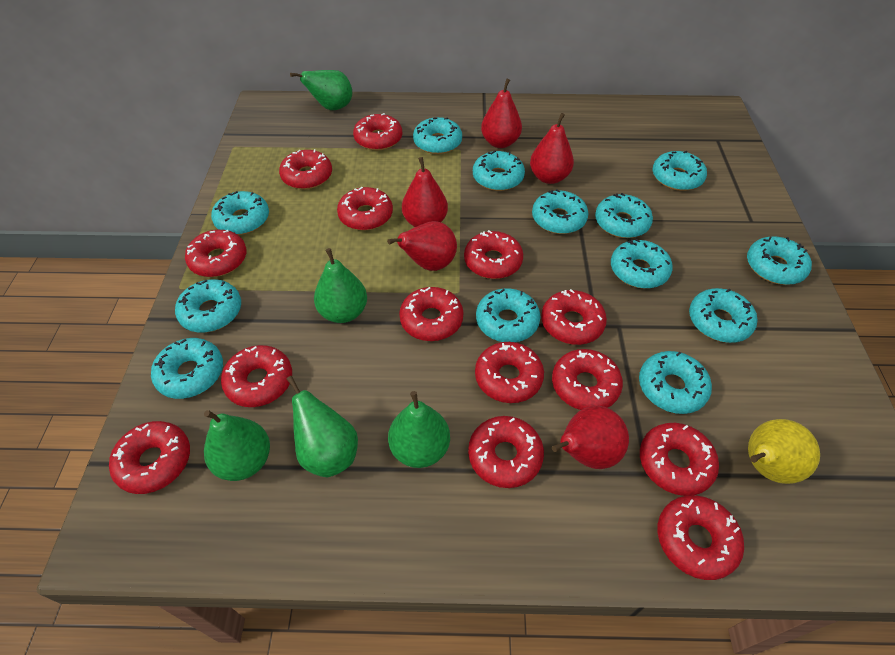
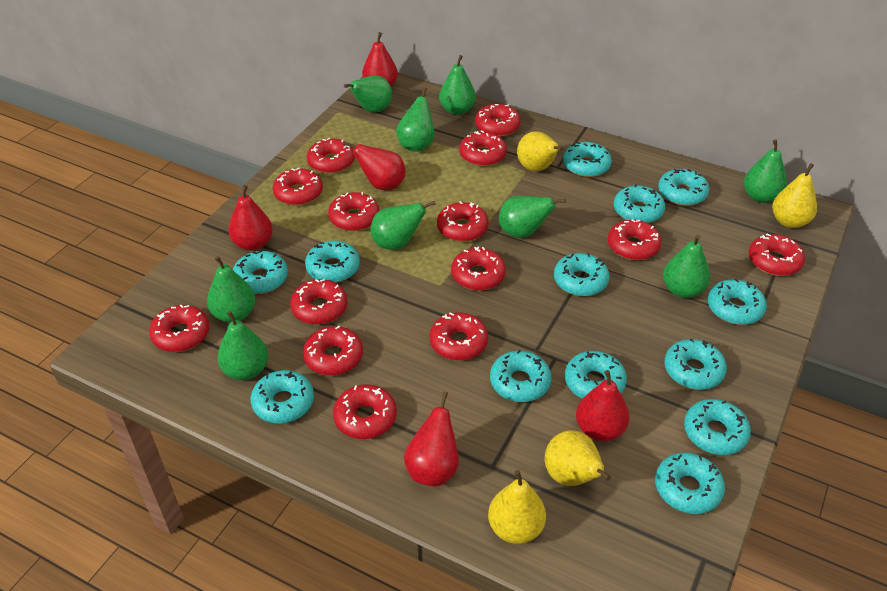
green pear: [204,410,270,481] [286,376,358,477] [290,70,352,110] [314,248,367,323] [388,391,450,468] = 5 -> [207,256,255,323] [217,311,269,380] [344,75,392,112] [371,201,436,250] [396,87,435,151] [439,55,476,115] [499,196,566,238] [663,235,710,298] [744,139,787,203] = 9
yellow pear: [748,419,820,484] = 1 -> [488,470,546,544] [517,131,563,171] [545,430,611,486] [772,163,817,228] = 4

